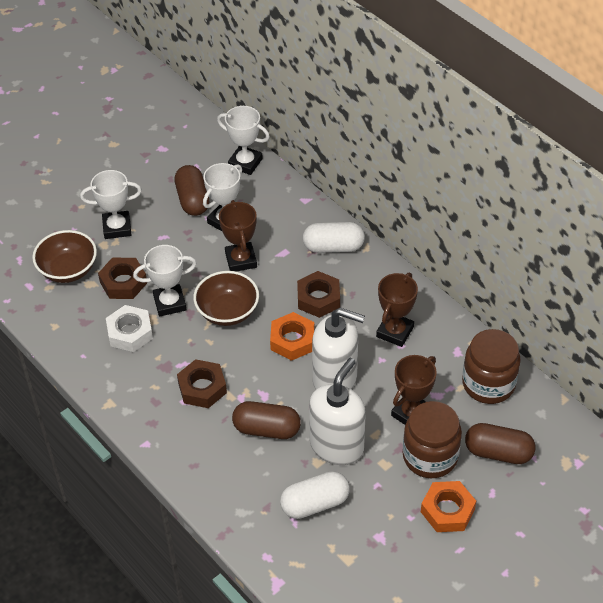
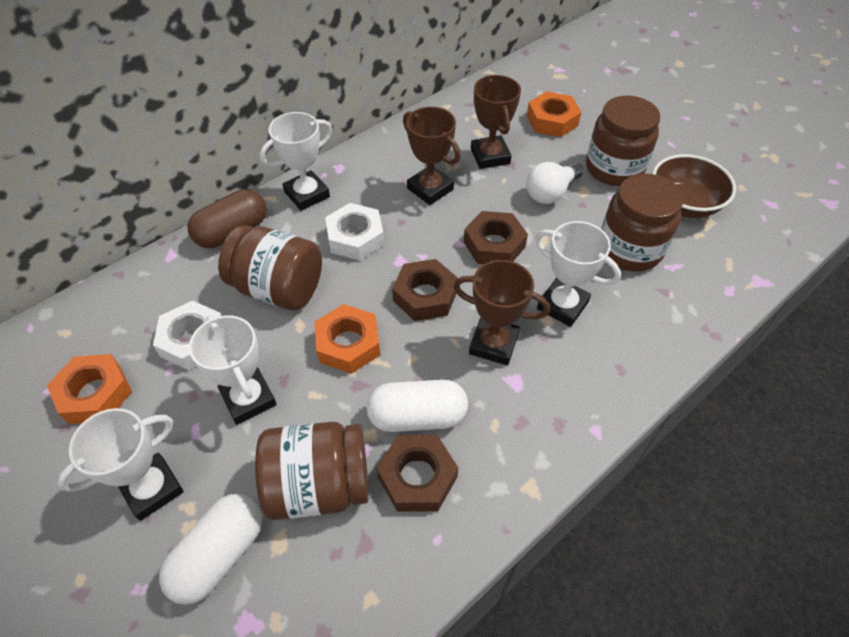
brown bowl: [32,230,97,283] [193,271,259,326] = 2 -> [652,154,736,218] = 1
brown capsule: [174,165,209,216] [232,401,301,439] [465,423,536,464] = 3 -> [187,189,267,248] = 1
brown jar: [403,401,462,478] [462,329,521,404] = 2 -> [218,225,322,310] [255,422,369,520] [586,96,660,186] [601,174,683,271] = 4
orange nut: [270,312,315,361] [421,481,476,532] = 2 -> [47,354,132,424] [315,304,380,374] [527,91,581,137] = 3
white light bulb: none = 0 -> [526,162,583,204] = 1
white nut: [106,305,153,352] = 1 -> [153,300,222,370] [325,203,384,260] = 2
white soap dispenser: [309,358,366,465] [312,308,365,389] = 2 -> none = 0

